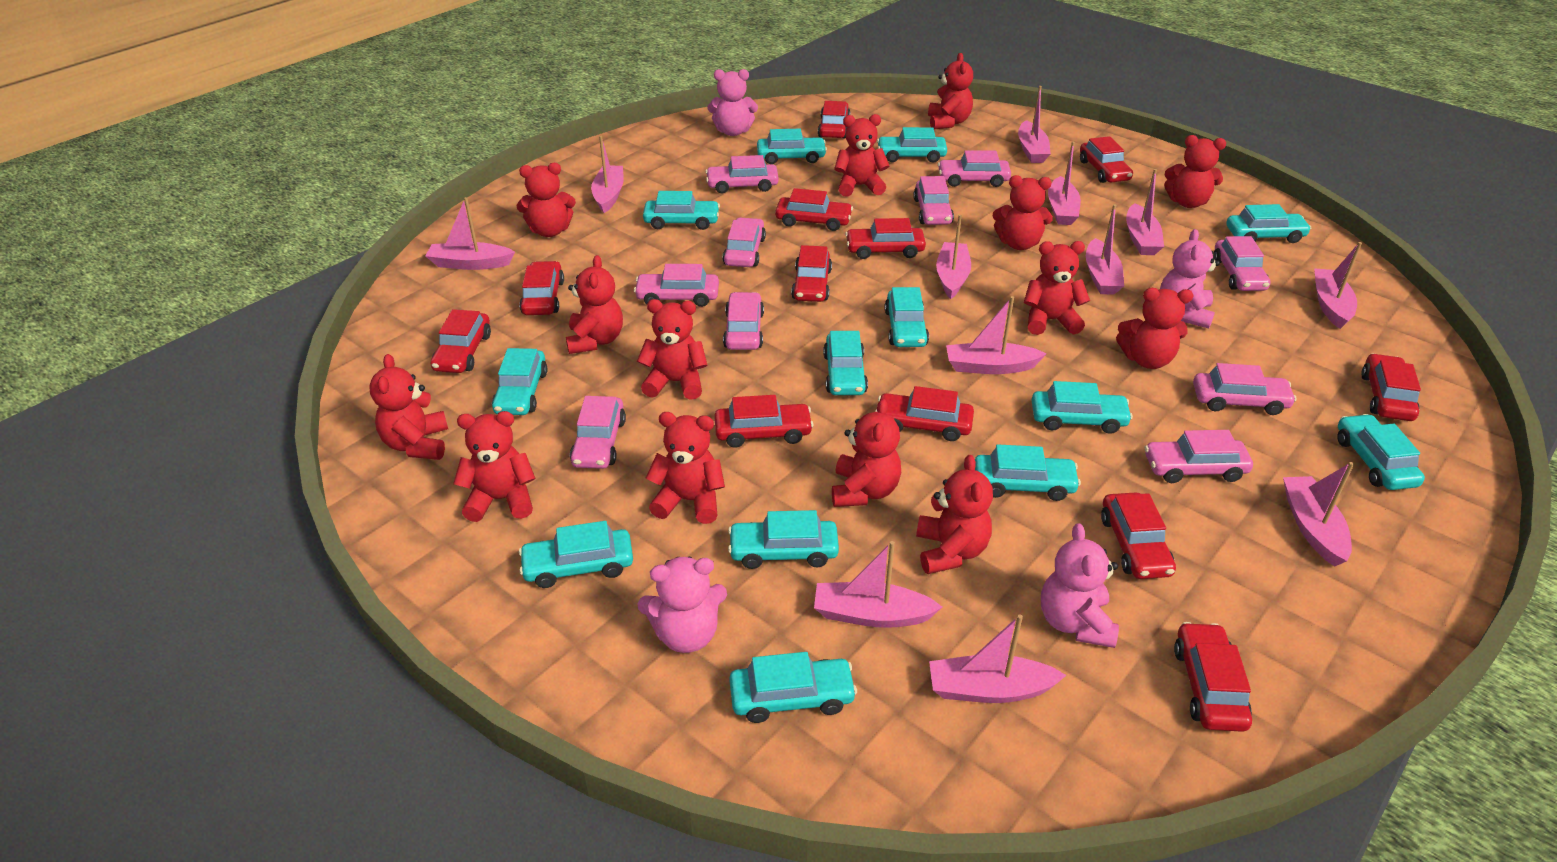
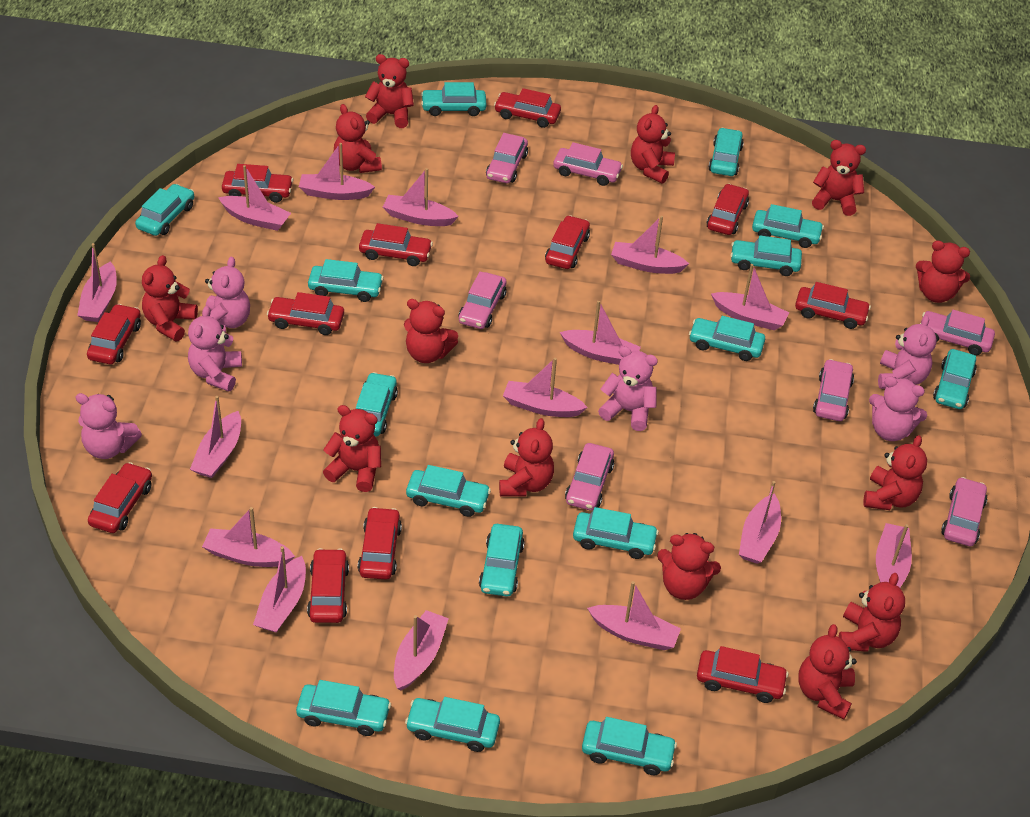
pink boat: [426,197,515,270] [591,136,624,213] [814,541,942,628] [929,615,1067,703] [936,215,971,299] [946,296,1047,374] [1018,86,1051,163] [1048,142,1081,225] [1086,204,1124,295] [1126,169,1164,255] [1283,462,1354,567] [1314,242,1362,329] = 12 -> [77,243,117,322] [190,396,241,478] [202,507,295,567] [218,165,291,231] [253,546,306,633] [299,143,375,200] [383,168,459,226] [394,610,449,690] [503,358,588,417] [560,301,641,365] [587,581,681,650] [611,216,689,274] [711,264,789,330] [739,481,781,564] [876,523,912,588] = 15
pink car: [570,396,626,469] [634,264,719,307] [706,155,779,194] [723,218,766,267] [723,292,764,350] [913,176,954,225] [938,150,1011,187] [1145,430,1253,483] [1193,363,1296,415] [1213,236,1270,291] = 10 -> [459,272,507,329] [486,133,528,183] [553,142,623,186] [565,443,614,511] [813,359,854,421] [920,310,995,355] [941,477,987,546] = 7
pink teddy bear: [638,557,727,653] [708,69,758,136] [1041,523,1119,648] [1160,229,1220,328] = 4 -> [76,393,142,459] [188,306,242,392] [205,257,250,333] [598,346,658,431] [869,376,927,441] [878,315,937,389] = 6
red teddy bear: [370,354,448,460] [453,411,536,522] [517,163,576,237] [566,255,623,354] [637,299,708,400] [646,412,725,524] [832,399,901,507] [834,114,889,197] [916,455,993,574] [928,53,973,129] [993,175,1053,250] [1024,241,1090,335] [1116,288,1194,369] [1164,135,1226,208] = 14 -> [142,255,198,341] [323,405,381,492] [334,104,382,173] [365,54,414,128] [404,299,458,363] [499,418,554,497] [631,105,675,184] [657,533,721,600] [798,624,857,720] [812,140,866,216] [838,573,905,652] [863,435,927,510] [916,240,970,303] = 13
turquoise car: [492,348,547,415] [519,521,633,588] [643,191,720,230] [728,510,839,569] [729,652,857,723] [757,129,827,164] [823,331,868,395] [877,127,947,162] [885,287,929,347] [975,444,1081,501] [1032,381,1133,434] [1226,204,1311,243] [1337,414,1425,490] = 13 -> [135,184,194,236] [296,680,391,736] [308,259,384,302] [356,372,398,437] [405,697,500,752] [406,465,491,517] [421,82,487,116] [479,524,525,597] [573,507,659,559] [582,717,677,775] [689,316,765,361] [709,128,744,176] [730,235,802,276] [752,204,824,248] [933,349,977,409] = 15

